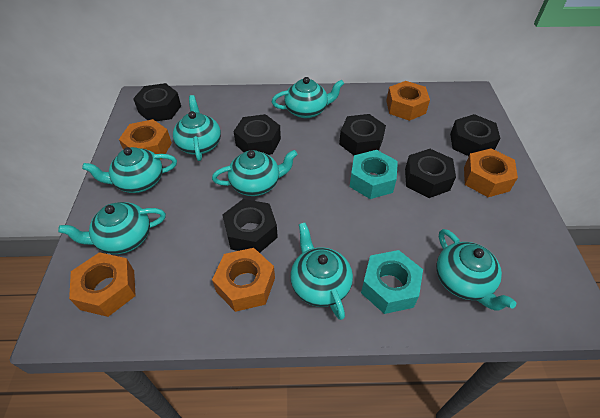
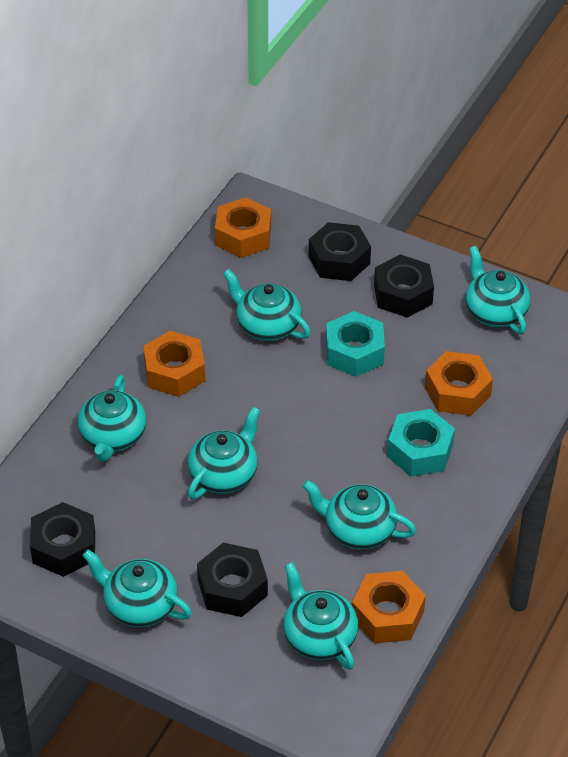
black nut: [133,83,181,121] [222,199,278,253] [234,114,281,155] [339,114,386,155] [405,149,456,198] [450,114,501,156] = 6 -> [30,502,95,577] [197,543,268,617] [308,222,371,281] [374,254,434,318] = 4
orange nut: [69,252,136,317] [119,119,172,159] [212,248,275,312] [386,81,430,121] [464,148,518,197] = 5 -> [143,331,205,397] [215,197,271,258] [352,571,426,644] [425,351,493,416] = 4

